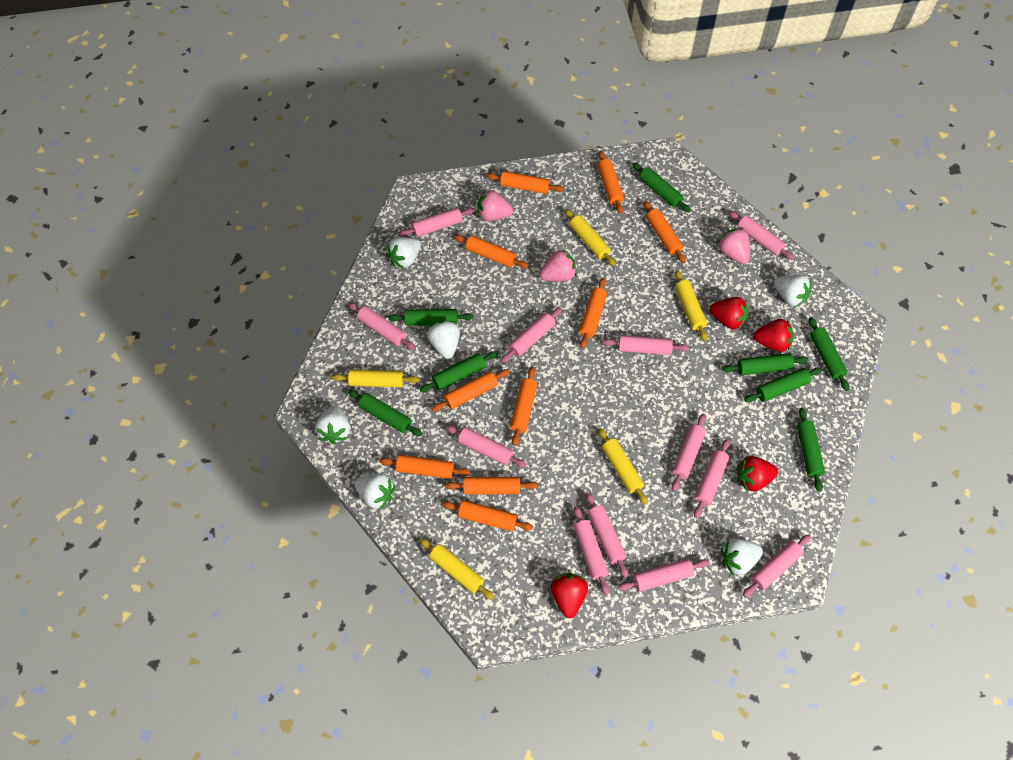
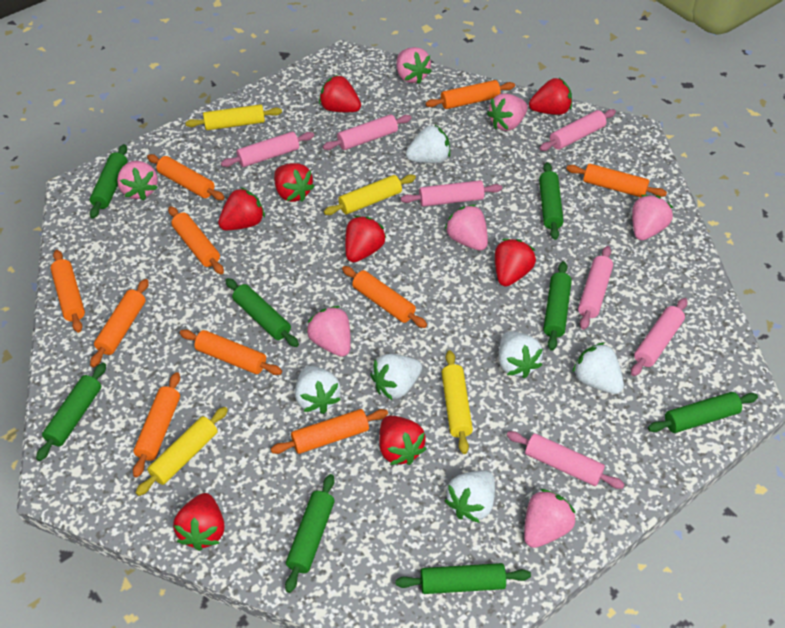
pink rolling pin: [348,303,415,350] [399,208,475,237] [446,426,527,467] [501,307,562,363] [574,506,609,595] [586,493,628,578] [602,335,689,355] [618,559,709,592] [672,413,706,491] [694,439,730,518] [729,211,795,260] [743,534,811,597] = 12 -> [221,132,314,167] [323,114,412,150] [401,180,502,207] [507,431,625,489] [539,109,616,151] [578,246,613,330] [631,298,687,376] = 7
pink strawberry: [478,189,513,221] [540,249,576,281] [717,228,750,264] = 3 -> [117,161,158,200] [306,306,351,357] [397,47,432,84] [445,205,488,251] [487,93,528,131] [524,489,576,548] [632,195,673,240] = 7
red strawberry: [551,573,588,618] [709,297,748,330] [737,456,778,491] [753,319,794,352] = 4 -> [173,493,225,551] [218,187,265,230] [274,163,315,202] [319,75,361,112] [345,216,386,262] [379,416,426,465] [495,239,536,287] [529,78,572,115] = 8
yellow rolling pin: [332,370,420,387] [419,538,494,600] [565,209,616,266] [598,428,648,505] [675,270,708,341] = 5 -> [136,407,228,496] [185,104,282,130] [324,174,416,215] [441,350,473,454] = 4

